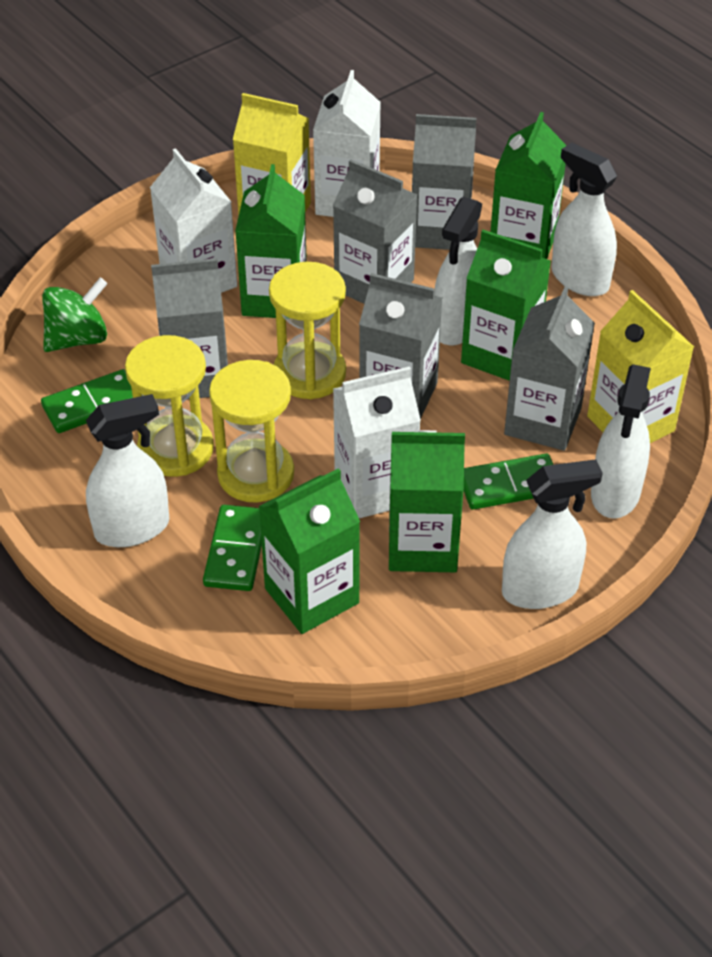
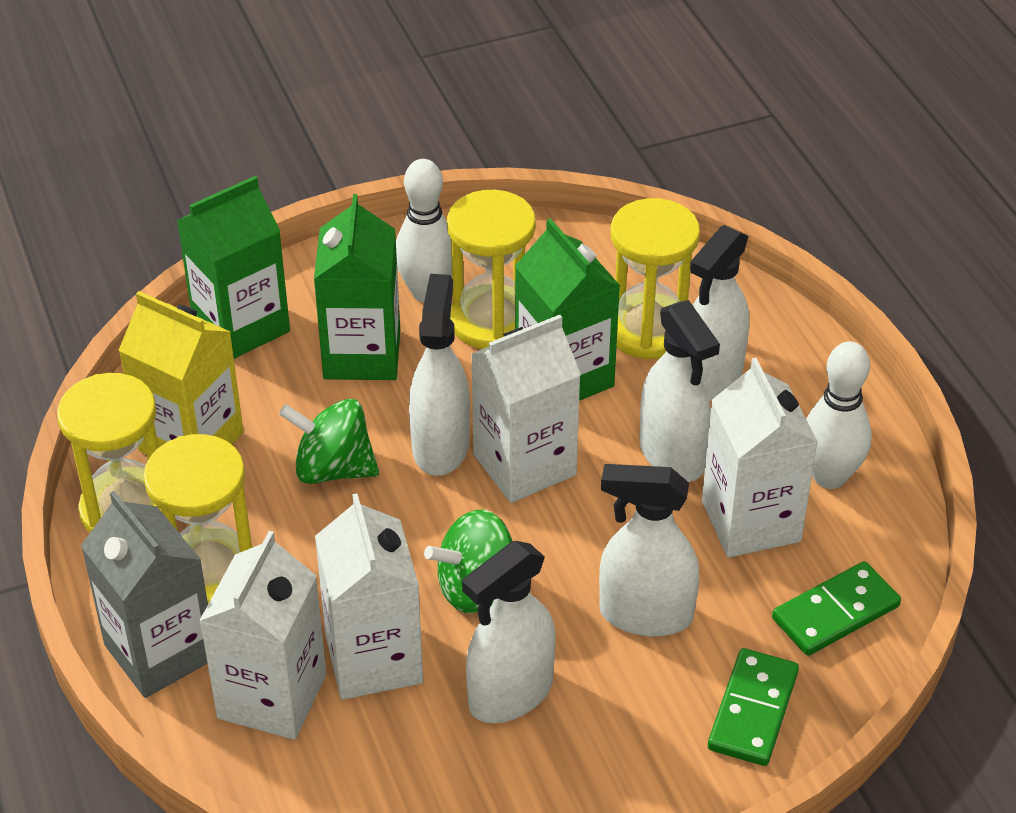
green carton: [235,164,307,318] [259,468,360,634] [389,430,465,572] [461,230,551,381] [490,112,567,259] = 5 -> [176,176,290,359] [314,194,400,380] [515,218,620,401] = 3
green domino: [41,369,133,433] [203,505,262,591] [464,454,553,510] = 3 -> [708,648,799,766] [772,561,901,656] = 2
green spinning top: [42,277,108,352] = 1 -> [279,399,379,484] [424,510,512,613] = 2
grey carton: [151,258,228,400] [333,159,417,304] [359,273,442,419] [412,114,476,250] [504,286,595,451] = 5 -> [81,491,208,698] = 1
white bowling pin: none = 0 -> [396,159,452,302] [806,341,872,489] = 2
white carton: [150,148,237,293] [313,70,381,217] [333,366,421,518] = 3 -> [199,531,326,740] [315,493,423,700] [471,315,581,503] [702,358,818,558] = 4
yellow carton: [233,93,311,215] [587,290,694,443] = 2 -> [118,291,244,455] = 1
yellow hourglass: [125,335,214,477] [209,360,294,503] [269,262,346,399] = 3 -> [57,373,160,533] [143,434,253,604] [447,190,536,349] [610,198,700,359] = 4

